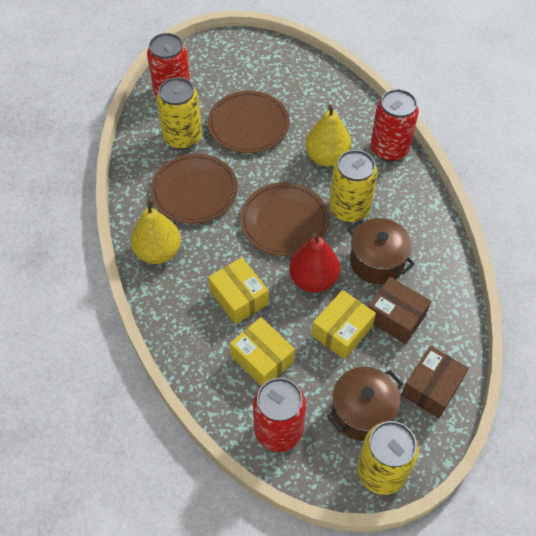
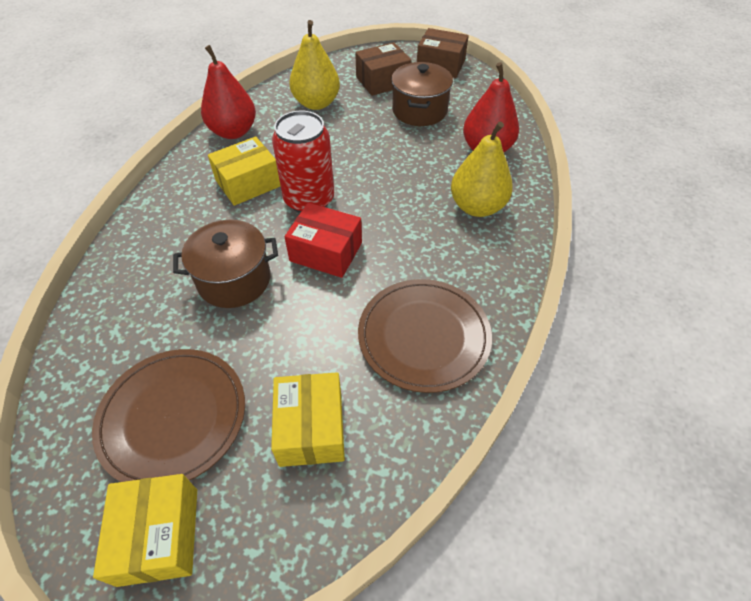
brown plate: [151,154,238,224] [208,91,290,153] [240,183,329,256] = 3 -> [92,349,245,482] [358,279,492,393] = 2
red box: none = 0 -> [284,203,362,278] = 1
red can: [147,33,190,98] [253,378,306,452] [371,89,419,162] = 3 -> [272,111,334,213] = 1
red pear: [289,232,340,292] = 1 -> [201,45,256,139] [463,62,519,152] = 2
yellow can: [157,77,202,150] [329,150,378,223] [357,421,419,495] = 3 -> none = 0

